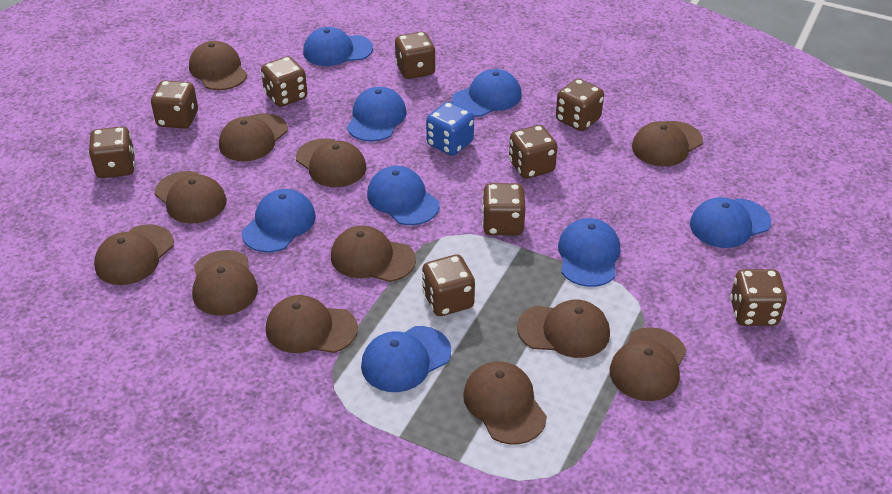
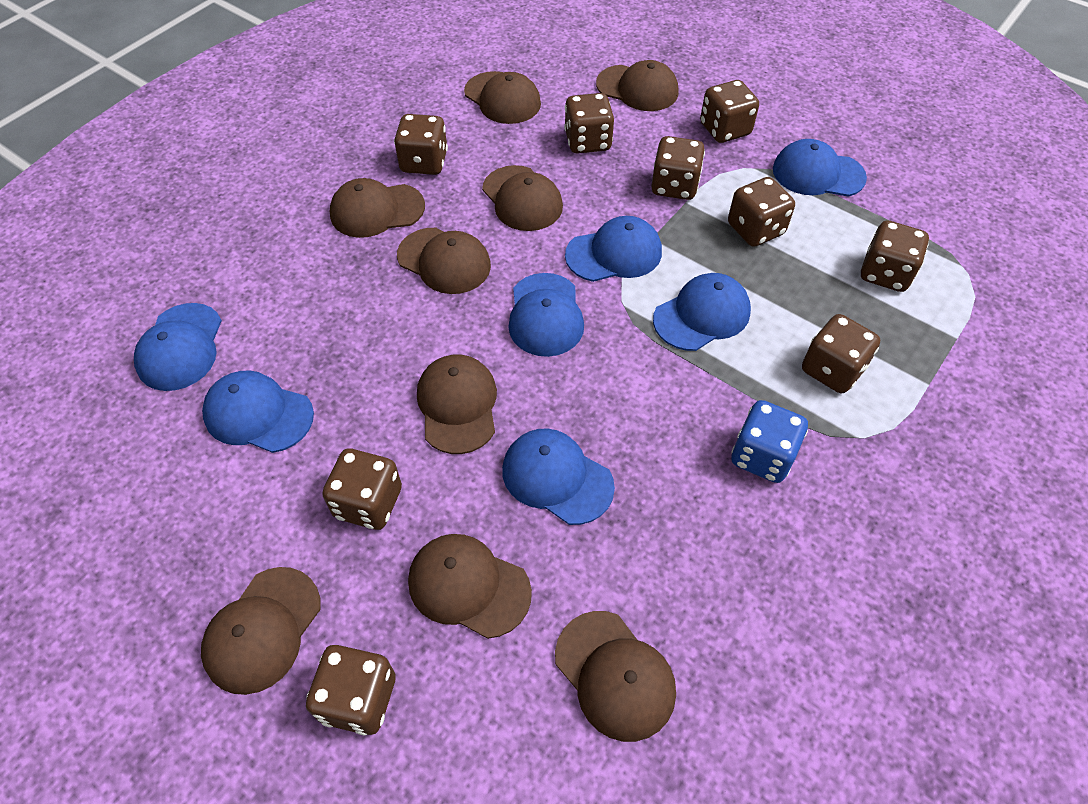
blue cap: [242,189,316,253] [303,27,373,66] [347,87,407,142] [361,326,451,392] [367,166,440,225] [452,69,522,117] [558,218,620,287] [690,197,771,248] = 8 -> [134,303,222,391] [202,370,314,453] [502,428,615,525] [508,273,584,357] [565,216,662,282] [653,273,751,351] [773,139,867,197] = 7
brown cap: [94,224,174,285] [155,171,227,224] [189,41,248,90] [192,250,258,316] [219,113,288,161] [266,295,358,353] [296,138,366,187] [331,225,416,282] [463,361,547,445] [517,300,610,358] [610,327,687,401] [632,121,703,167] = 12 -> [201,567,321,695] [330,178,425,238] [397,228,491,294] [408,534,532,639] [417,355,497,454] [464,71,541,124] [482,165,563,231] [555,611,676,742] [596,60,678,111] = 9

